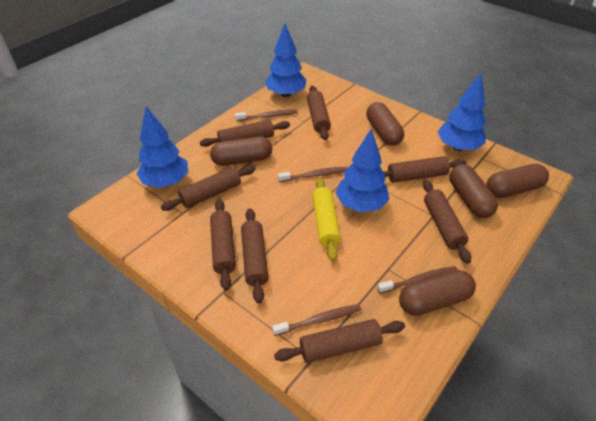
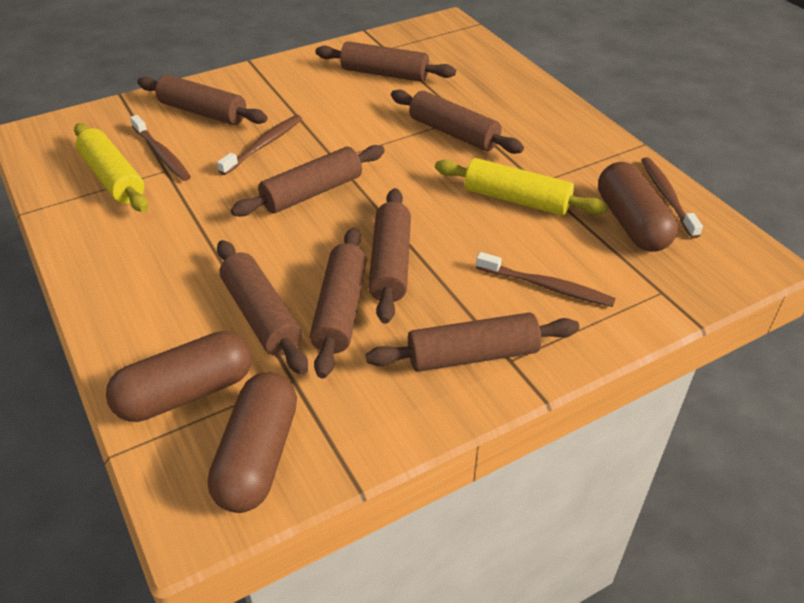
blue tree: [137,106,188,188] [265,23,306,97] [335,129,389,212] [438,73,486,151] = 4 -> none = 0
brown capsule: [210,137,272,166] [366,102,404,146] [399,270,476,316] [449,164,498,218] [486,164,549,198] = 5 -> [106,331,252,422] [208,372,297,513] [598,162,678,252] = 3
yellow rolling pin: [312,177,341,261] = 1 -> [74,123,148,212] [435,158,607,216] = 2

